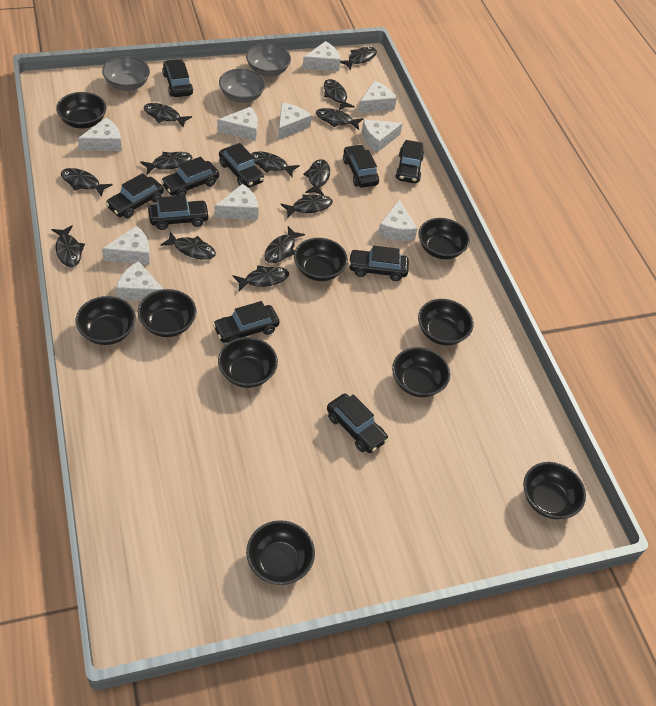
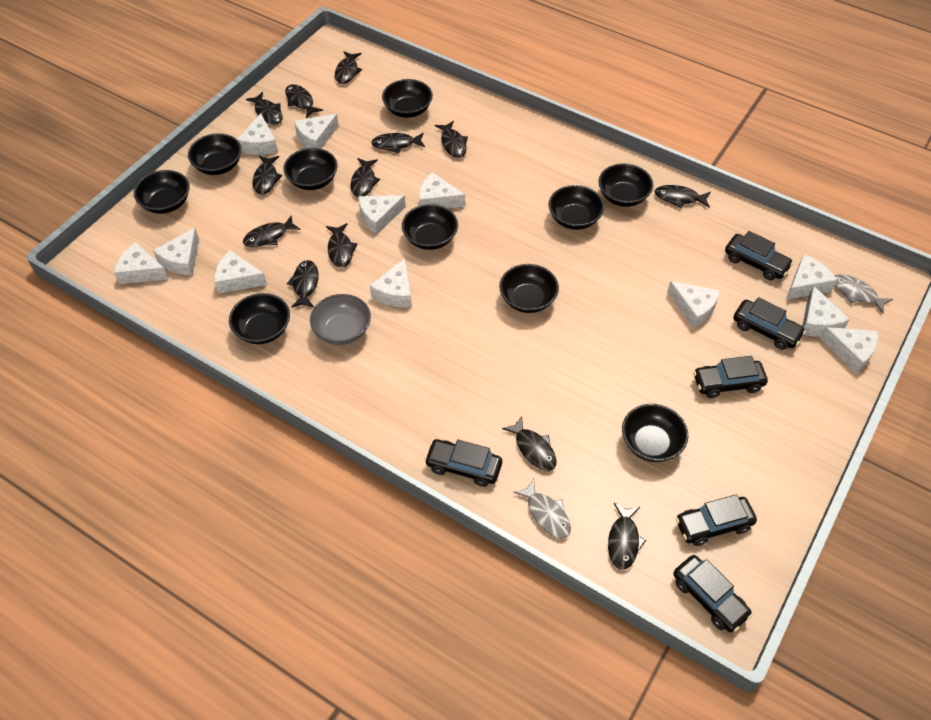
black car: [106,173,164,218] [148,195,210,230] [161,157,219,196] [162,59,193,97] [213,301,280,343] [219,143,264,188] [327,394,389,453] [343,144,379,188] [348,246,409,281] [395,140,424,183] = 10 -> [424,439,502,487] [673,555,752,632] [675,494,757,546] [693,356,768,398] [725,231,793,280] [734,297,806,350] = 6
grey bowl: [102,56,150,91] [219,68,265,103] [246,44,291,77] = 3 -> [310,294,371,345] = 1
grey fish: none = 0 -> [513,479,571,538] [835,274,893,314] = 2
white cheese: [78,118,122,151] [102,226,150,265] [116,261,163,301] [215,184,259,220] [217,107,258,141] [278,103,312,140] [302,41,341,71] [358,81,397,113] [362,119,403,153] [378,199,418,241] = 10 -> [114,242,168,284] [153,228,199,275] [214,250,267,294] [237,113,278,155] [294,114,339,149] [358,195,406,234] [370,258,412,307] [419,172,465,209] [667,281,720,328] [786,255,837,300] [802,286,850,337] [820,327,878,373] = 12

